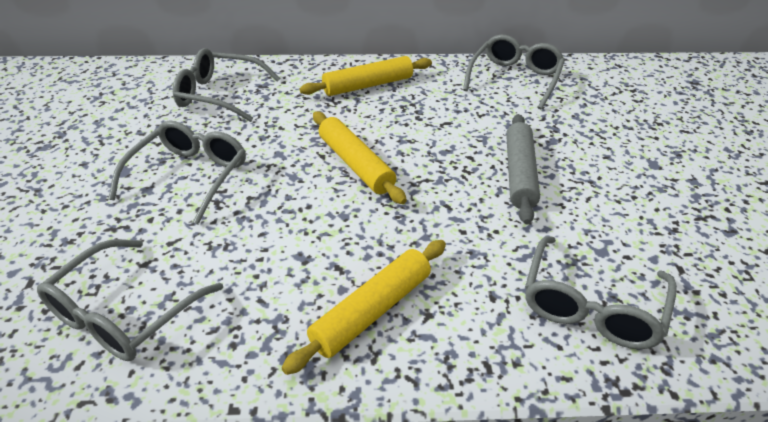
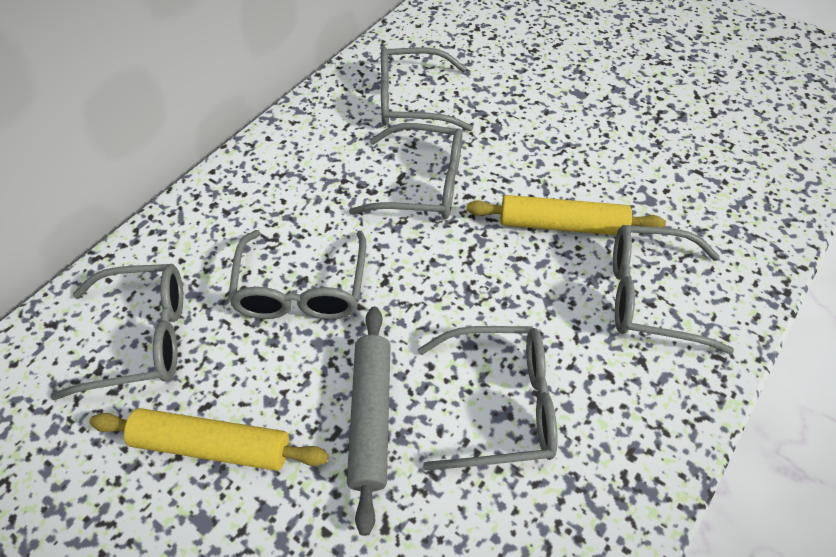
grey glasses: [37,239,223,361] [108,120,246,224] [173,48,280,122] [463,35,565,109] [525,236,677,349] = 5 -> [50,264,183,400] [228,230,366,320] [349,123,462,219] [381,47,473,131] [418,326,557,470] [613,225,734,354] = 6
yellow rolling pin: [282,240,446,375] [300,56,432,96] [313,111,407,204] = 3 -> [89,408,329,471] [467,195,666,235] = 2

